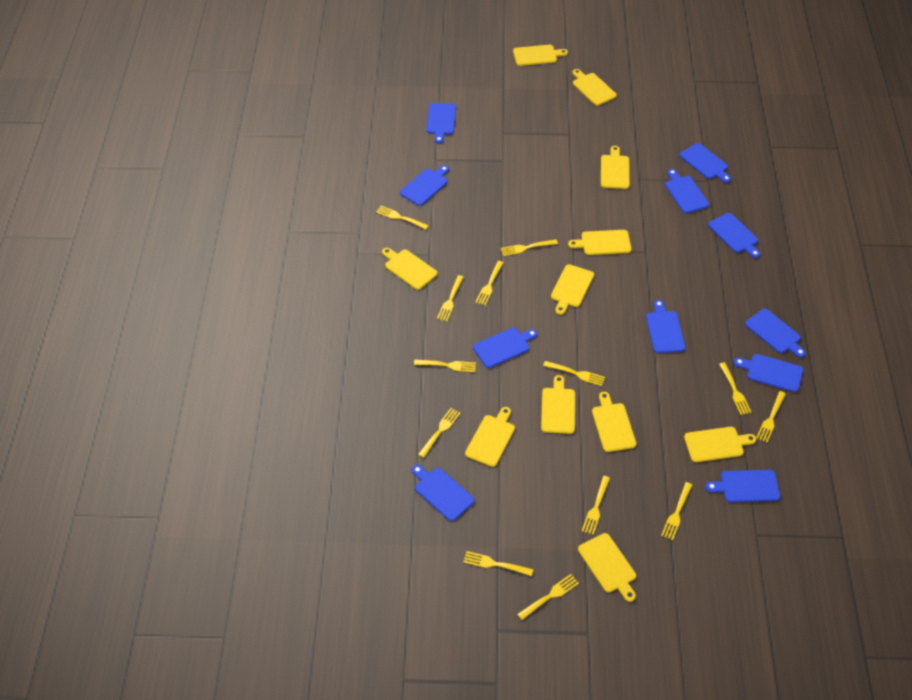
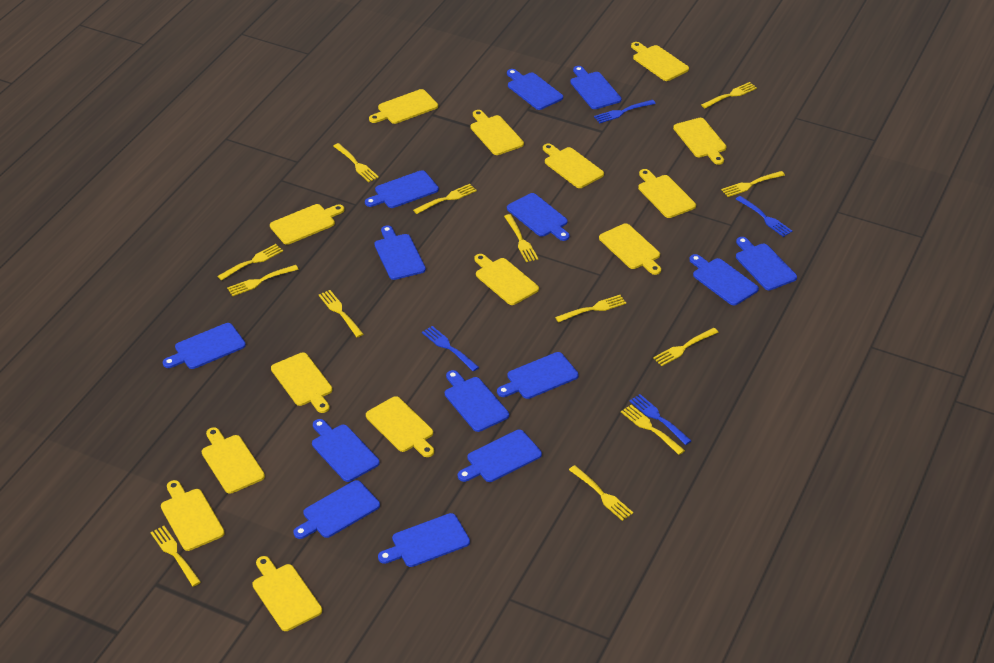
blue cutting board: [400,165,449,206] [412,465,475,521] [426,103,456,144] [473,328,537,368] [646,300,686,353] [665,169,709,214] [680,143,731,183] [705,470,780,502] [708,213,760,258] [734,354,803,392] [745,309,806,358] = 11 -> [163,323,246,369] [293,480,380,539] [312,419,380,482] [365,170,439,208] [374,225,426,280] [378,513,470,567] [445,370,509,432] [458,430,542,482] [497,352,579,399] [507,69,563,110] [507,193,570,241] [570,66,621,109] [689,254,759,305] [736,237,797,290] = 14
blue fork: none = 0 -> [422,326,479,371] [594,100,656,123] [630,394,692,445] [736,196,792,237] = 4
yellow cutting board: [382,248,438,290] [465,407,515,467] [513,45,568,66] [541,375,575,434] [551,264,594,315] [568,230,632,255] [573,69,617,106] [578,533,636,602] [592,392,636,452] [601,146,630,189] [684,427,756,462] = 11 -> [161,480,225,551] [202,427,265,494] [252,556,322,631] [270,204,345,245] [271,352,332,413] [366,396,434,457] [369,89,438,124] [470,110,524,155] [474,254,539,305] [543,144,604,188] [599,223,661,275] [631,42,689,81] [638,169,696,218] [673,118,727,165] = 14

